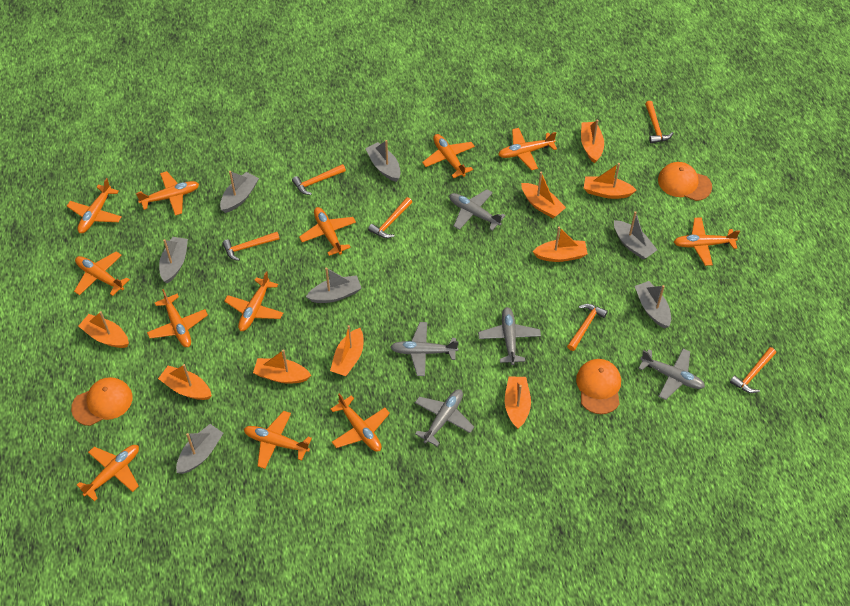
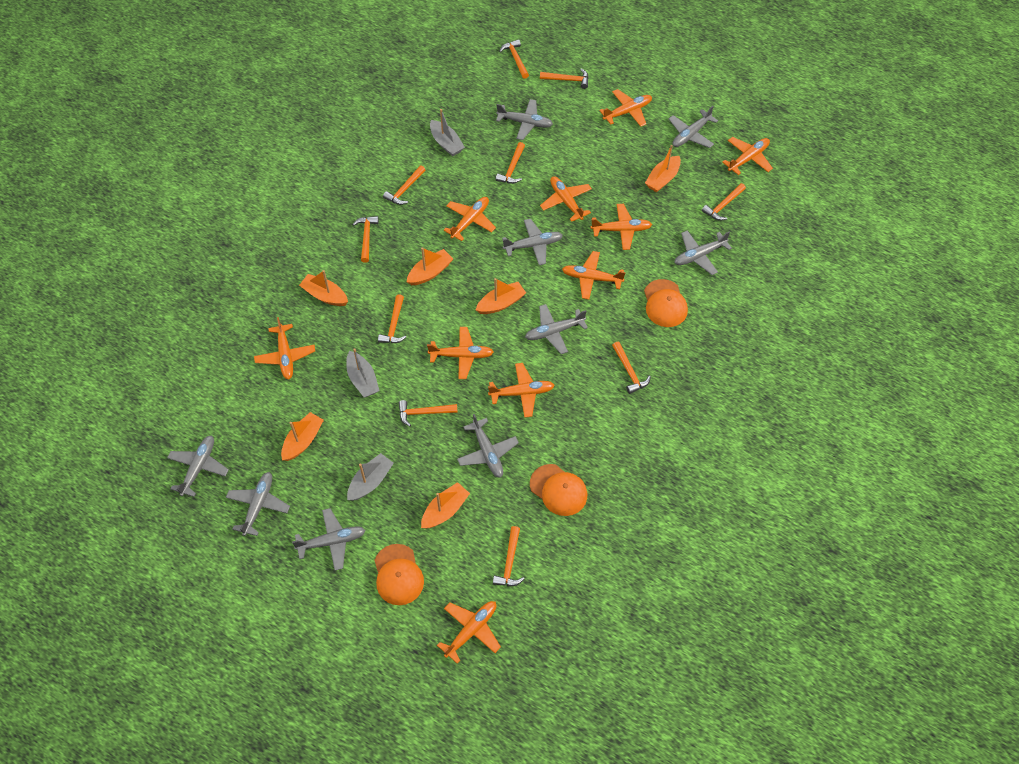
grey boat: [159,237,188,283] [176,424,223,474] [220,171,259,213] [306,268,361,303] [365,140,401,182] [614,211,657,259] [635,281,671,328] = 7 -> [346,348,380,397] [347,453,394,501] [430,109,465,156] = 3
grey plane: [390,322,459,376] [415,389,474,446] [449,189,506,231] [478,307,541,365] [638,348,705,400] = 5 -> [167,436,229,497] [226,472,290,536] [292,508,365,570] [457,414,519,478] [496,99,553,140] [502,219,563,265] [525,304,588,354] [669,106,718,148] [674,230,732,275] = 9
orange boat: [78,311,129,348] [158,364,212,400] [253,350,312,384] [330,325,364,376] [505,376,531,429] [521,172,566,218] [532,227,588,262] [581,119,604,164] [584,163,637,199] = 9 -> [281,412,324,461] [299,270,348,306] [407,247,453,285] [421,482,470,529] [476,278,526,314] [645,145,681,192] = 6
orange hammer: [222,232,280,261] [292,164,346,195] [368,197,412,238] [567,304,608,351] [645,101,673,143] [730,347,776,393] = 6 -> [352,216,379,263] [378,294,406,343] [383,165,425,205] [399,400,458,427] [493,526,524,586] [496,142,525,184] [499,39,529,79] [540,68,589,89] [612,342,651,394] [702,183,746,221] = 10
orange plane: [67,178,122,233] [74,252,130,296] [77,445,139,502] [136,171,199,215] [147,289,208,347] [224,271,283,331] [244,411,312,469] [299,207,356,256] [331,393,390,452] [422,134,475,178] [498,128,557,170] [674,217,740,266] = 12 -> [254,317,315,380] [427,327,494,379] [437,601,501,664] [444,197,496,241] [488,363,555,418] [540,176,592,222] [562,251,626,300] [591,204,652,250] [599,89,652,127] [722,137,773,175] = 10

